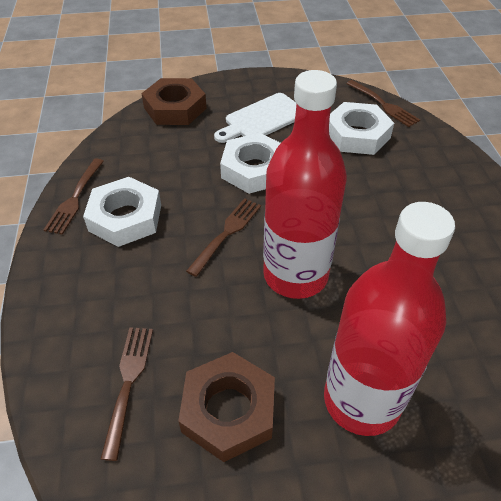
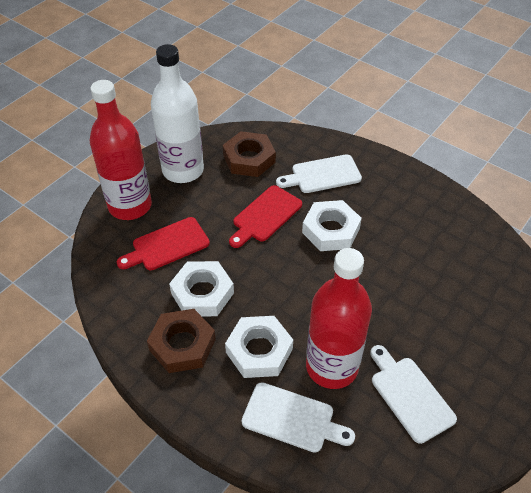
brown fork: [44,158,104,235] [101,327,153,461] [186,198,261,277] [346,80,420,127] = 4 -> none = 0
red cutting board: none = 0 -> [117,217,210,270] [229,185,302,248] = 2
white bottle: none = 0 -> [151,44,204,183] = 1
white cutting board: [214,93,296,143] = 1 -> [242,382,355,453] [276,154,362,193] [370,345,457,444] = 3

